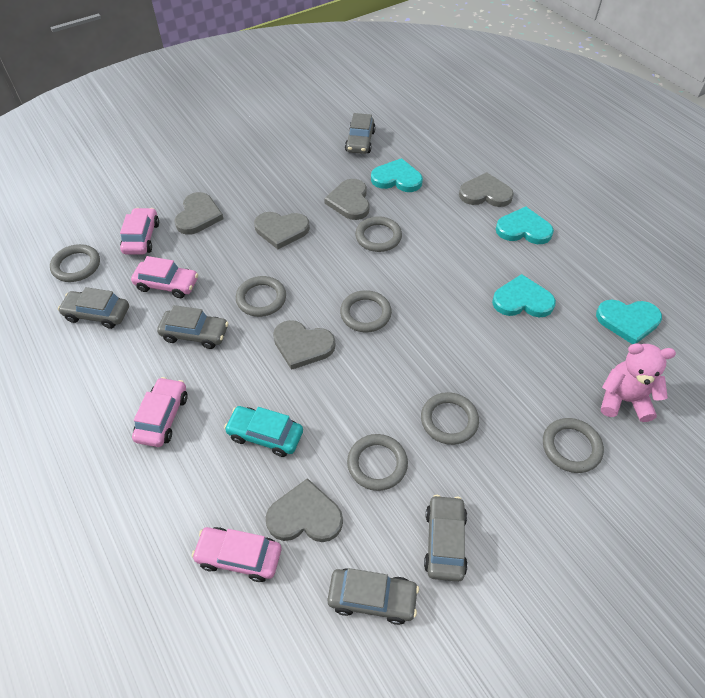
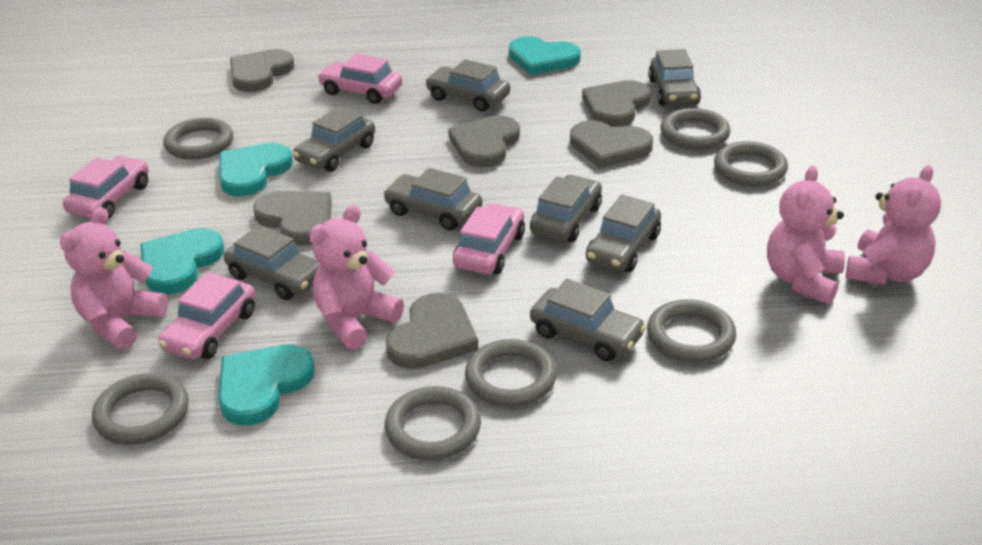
grey car: [58,287,129,329] [157,305,228,349] [328,568,419,625] [345,113,376,154] [424,495,468,582] = 5 -> [224,225,320,300] [293,106,375,172] [383,168,482,230] [425,59,510,112] [530,175,602,242] [530,279,646,361] [586,195,661,272] [648,49,701,106] = 8
pink teddy bear: [601,343,676,422] = 1 -> [60,207,168,350] [309,205,404,350] [767,166,845,304] [845,165,941,285] = 4
turquoise car: [224,406,303,457] = 1 -> none = 0

